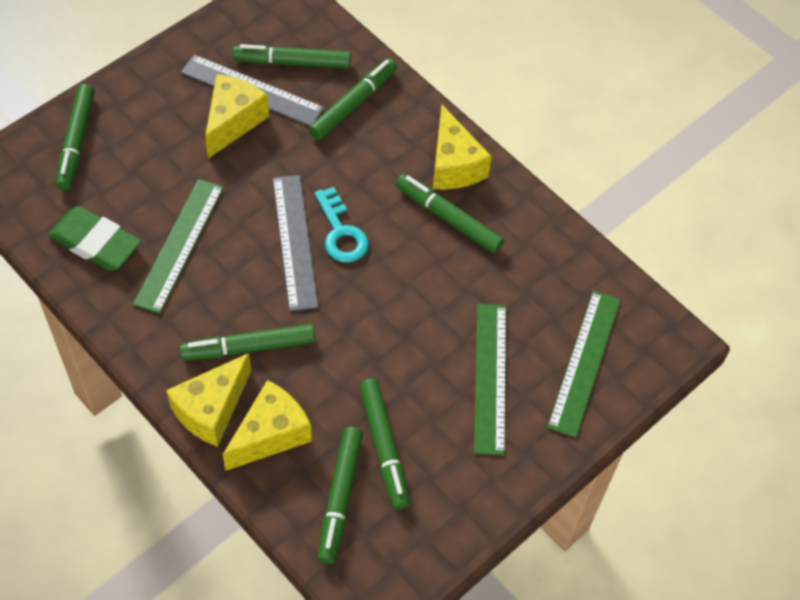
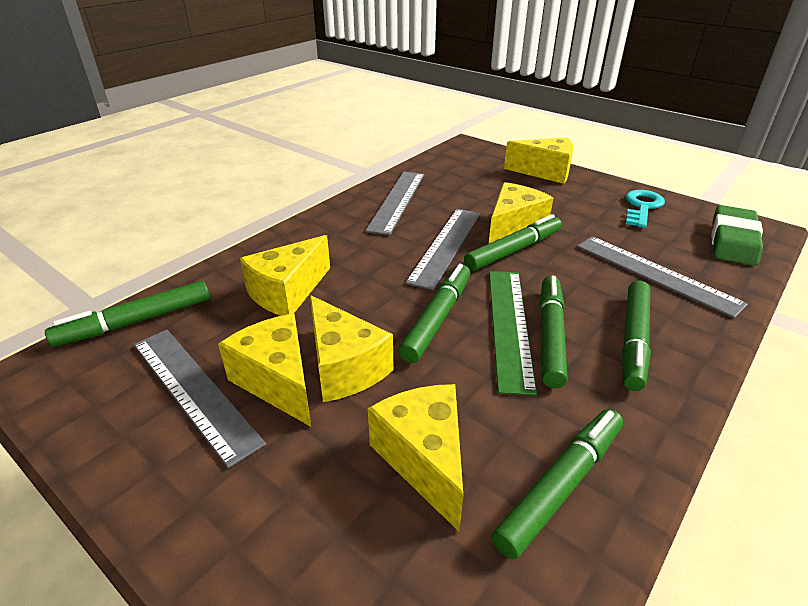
green marker: [56,84,95,190] [180,324,315,360] [232,44,351,69] [309,58,397,140] [318,427,363,564] [359,379,410,510] [396,174,504,253] = 7 -> [45,281,210,347] [398,264,470,363] [464,214,562,271] [492,409,623,559] [540,276,568,388] [622,281,651,391] = 6
green ruler: [133,179,224,314] [474,304,506,455] [547,291,621,437] = 3 -> [489,271,537,396] = 1
grey ruler: [181,54,324,126] [273,175,318,311] = 2 -> [134,330,266,468] [365,172,424,235] [405,209,480,290] [577,236,748,318] = 4
yellow cheese: [166,353,251,447] [205,74,269,158] [223,380,312,471] [433,105,492,190] = 4 -> [218,314,311,427] [240,235,330,316] [310,295,393,402] [368,384,463,531] [489,182,553,243] [504,137,573,184] = 6

